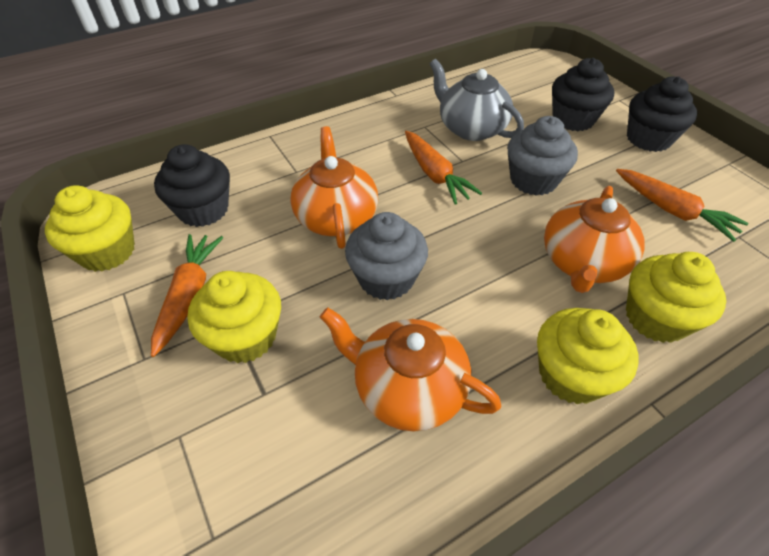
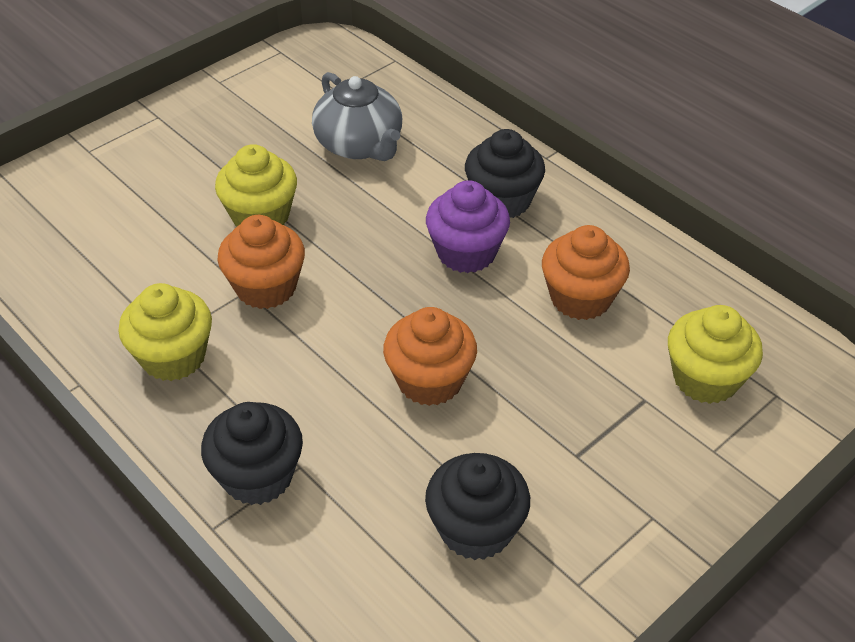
grey cupcake: [345,212,428,300] [507,116,578,196] = 2 -> none = 0
orange carrot: [151,234,224,357] [405,131,482,205] [616,169,749,242] = 3 -> none = 0
orange cupcake: none = 0 -> [217,215,305,309] [383,307,477,406] [542,225,630,320] = 3
orange teapot: [290,126,378,249] [320,308,501,432] [544,186,645,293] = 3 -> none = 0
purple cupcake: none = 0 -> [426,180,510,273] = 1
yellow cupcake: [45,185,135,272] [187,271,281,363] [537,308,638,405] [626,252,726,343] = 4 -> [118,283,212,381] [215,144,297,226] [668,305,763,404] = 3

